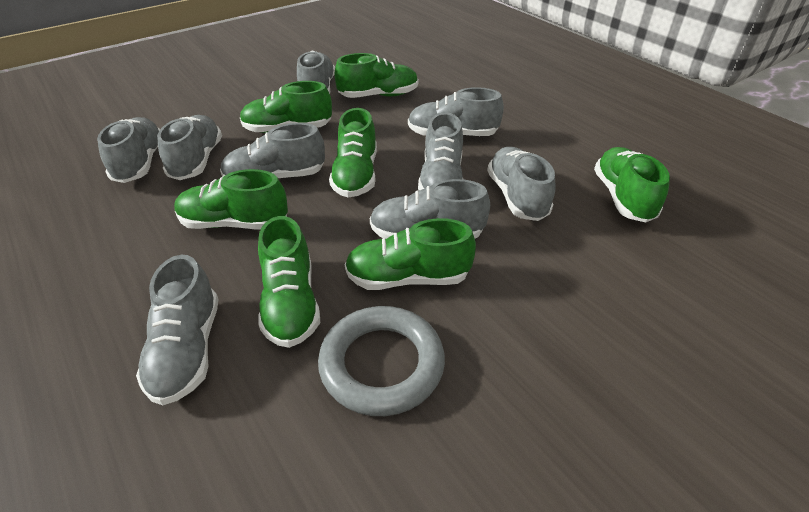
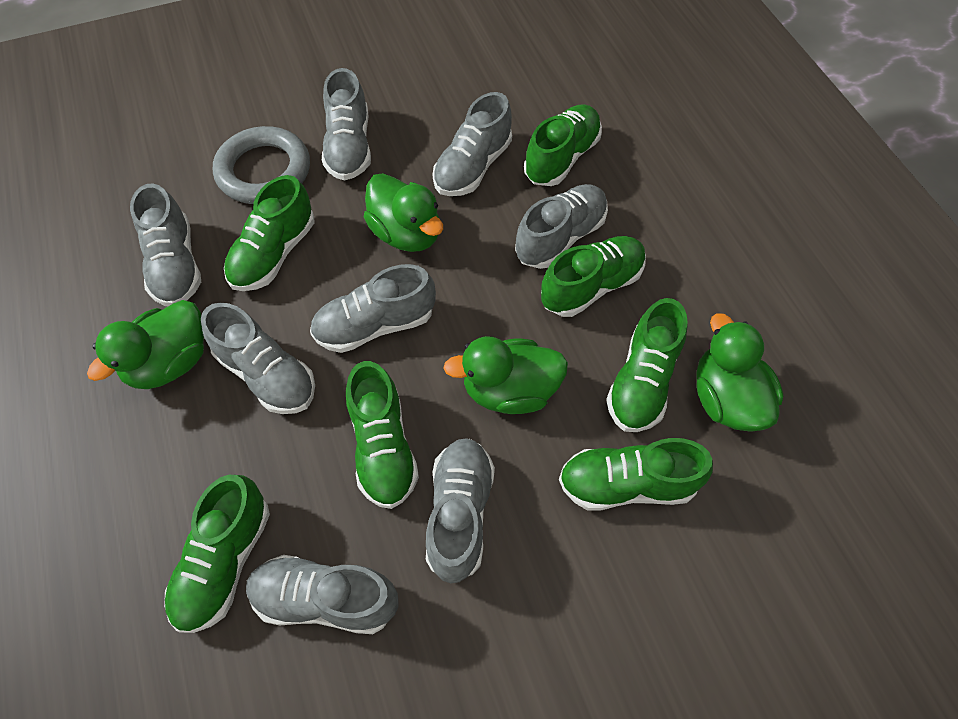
green duck: none = 0 -> [87,300,204,389] [364,173,443,252] [443,336,568,414] [696,313,784,432] = 4
grey shoe: [97,117,160,183] [136,255,218,405] [157,115,222,180] [220,123,325,178] [297,50,335,94] [370,179,490,239] [408,87,504,136] [418,112,464,190] [487,147,556,221] = 9 -> [130,184,201,306] [201,303,315,414] [246,555,399,634] [310,264,436,353] [322,68,371,180] [426,438,495,583] [432,92,512,196] [515,184,608,269] = 8

